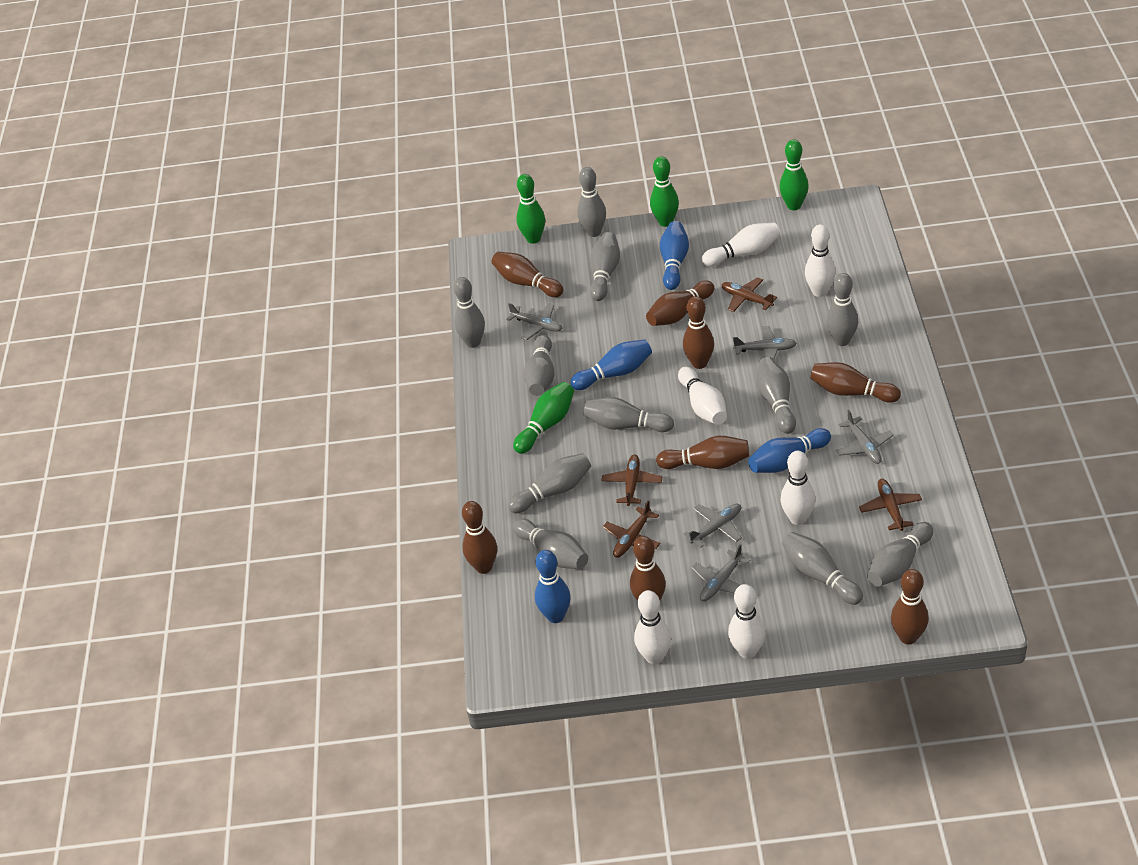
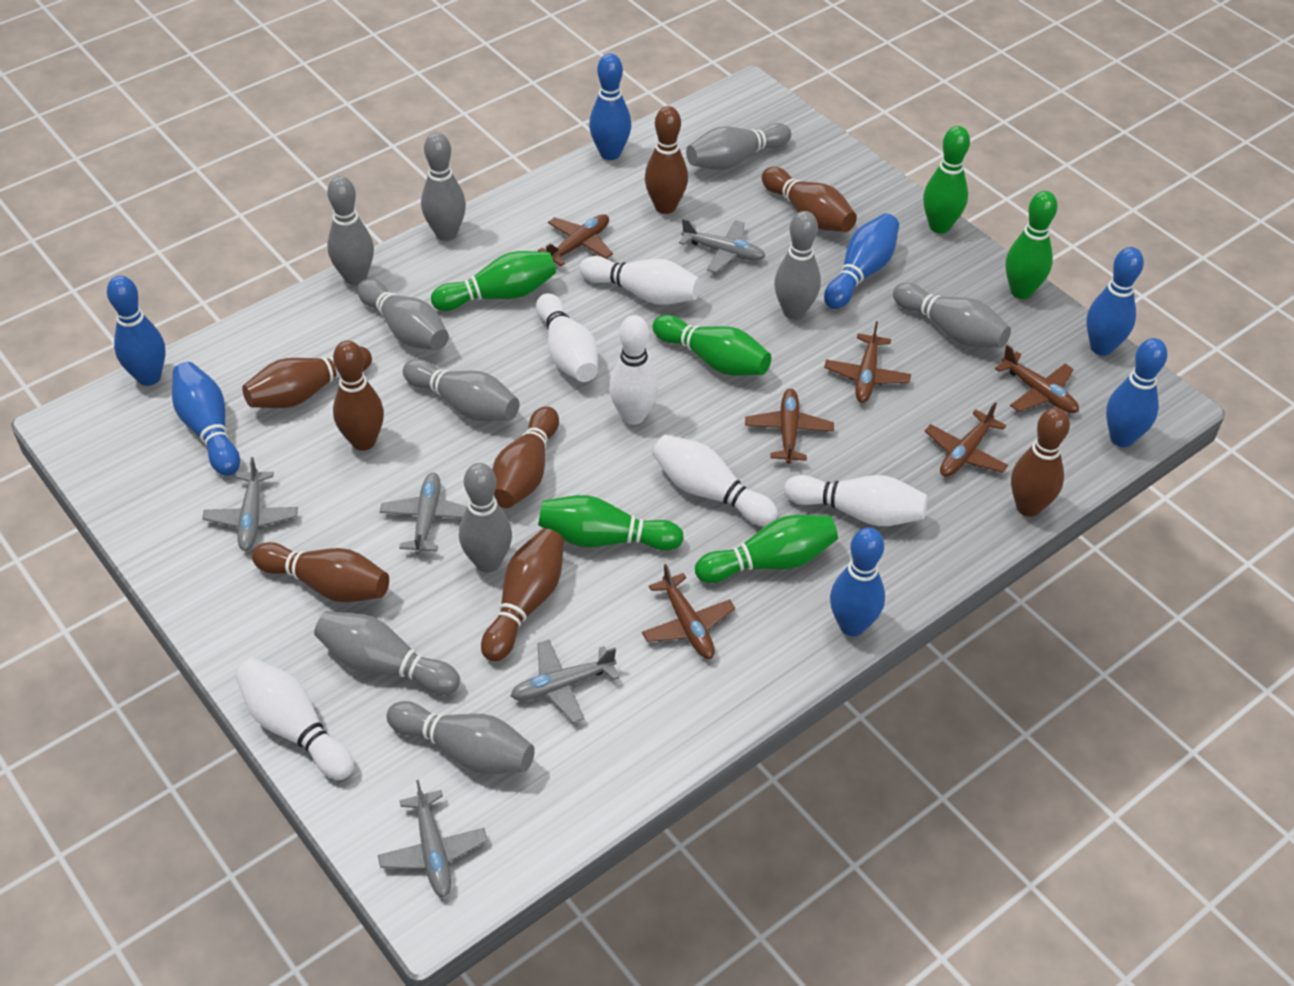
blue bowling pin: [535,550,571,623] [570,339,652,390] [660,221,689,290] [748,428,831,473] = 4 -> [107,276,165,386] [172,362,240,476] [589,53,631,160] [824,213,899,309] [830,527,885,636] [1086,247,1144,356] [1106,338,1168,447] = 7
brown plane: [601,455,662,506] [603,500,661,558] [721,277,777,312] [859,479,922,531] = 4 -> [538,214,613,266] [642,564,735,659] [745,389,834,464] [824,321,911,403] [925,403,1008,477] [995,345,1079,413] = 6
green bowling pin: [513,382,574,454] [516,174,545,244] [650,156,679,227] [779,139,809,210] = 4 -> [431,251,556,311] [538,495,684,551] [652,315,771,376] [695,515,838,583] [923,126,970,233] [1006,191,1058,299] = 6
grey bowling pin: [453,277,485,348] [508,453,591,513] [513,519,588,569] [523,335,555,396] [577,167,606,237] [584,397,674,432] [590,232,620,301] [757,357,796,434] [782,532,863,605] [826,273,858,346] [867,522,933,587] = 11 -> [314,611,460,695] [327,176,374,285] [357,279,449,350] [386,701,535,774] [403,359,519,421] [421,133,466,241] [459,463,512,573] [686,123,791,170] [774,211,821,320] [893,283,1011,348] = 10

